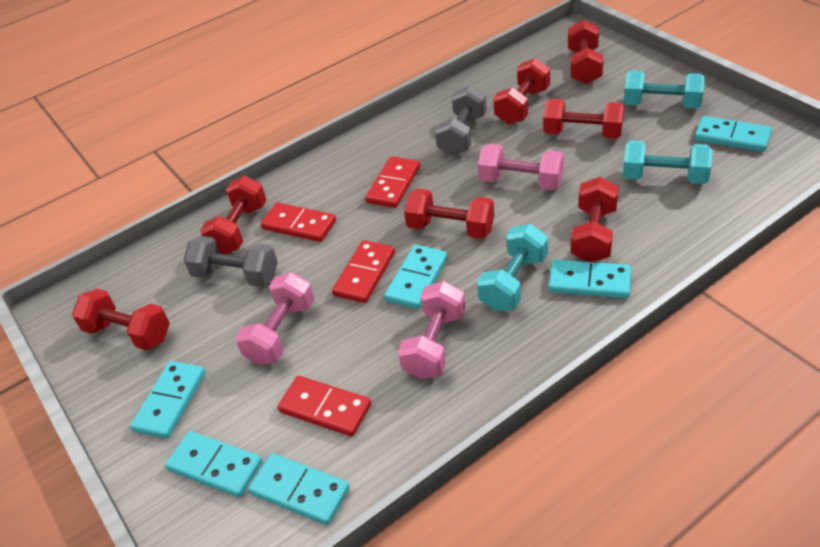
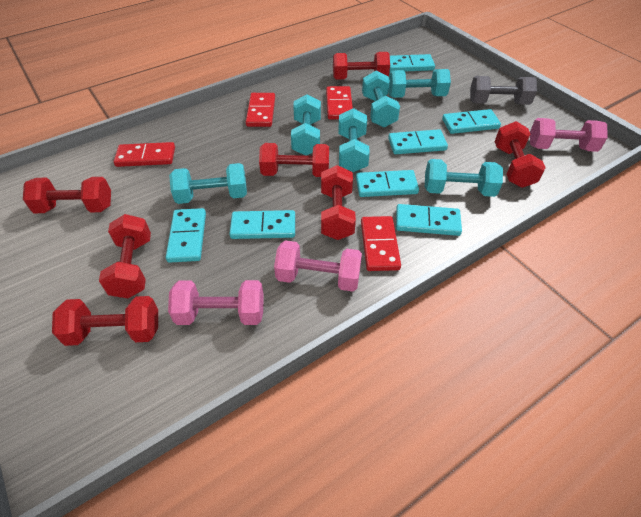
grey dumbbell: [184,236,278,287] [435,85,487,156] = 2 -> [470,76,537,105] = 1
turquoise domino: [130,361,205,439] [165,431,263,498] [248,453,350,525] [384,245,448,309] [548,259,631,298] [695,116,772,152] = 6 -> [166,208,206,263] [229,210,295,239] [356,170,419,197] [388,129,448,154] [390,54,435,72] [396,204,462,236] [442,109,501,134] = 7
turquoise dumbbell: [477,224,548,311] [623,140,713,184] [624,70,705,109] = 3 -> [169,163,247,204] [291,94,321,156] [339,108,370,172] [362,70,400,127] [389,69,451,98] [425,159,503,197] = 6

